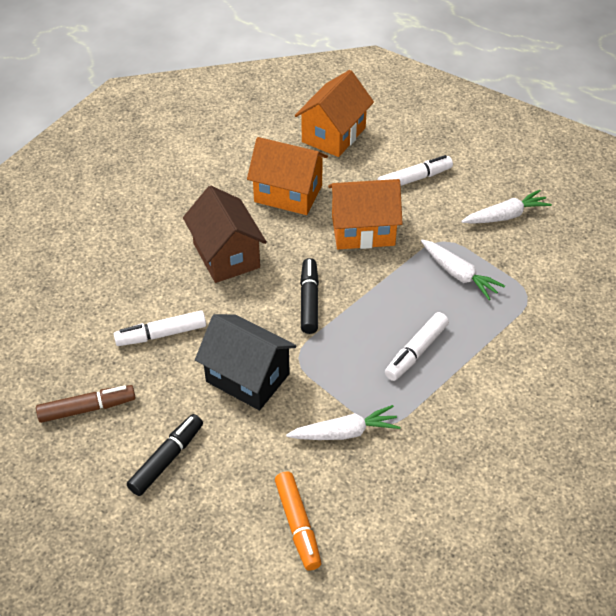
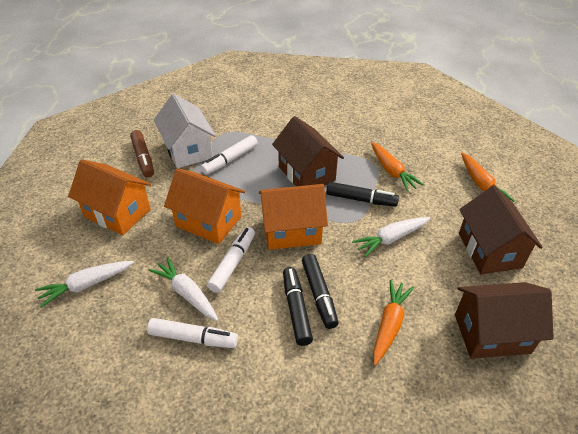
black house: [195,314,297,410] = 1 -> none = 0
black marker: [127,414,203,496] [300,258,319,334] = 2 -> [283,267,313,346] [302,254,339,329] [326,182,399,207] = 3
brown house: [183,186,267,283] = 1 -> [272,116,344,186] [455,282,554,359] [459,185,543,275] = 3
orange carrot: none = 0 -> [371,142,424,192] [373,279,414,365] [461,152,515,202] = 3
orange marker: [275,472,321,571] = 1 -> none = 0
white house: none = 0 -> [154,94,216,168] = 1

